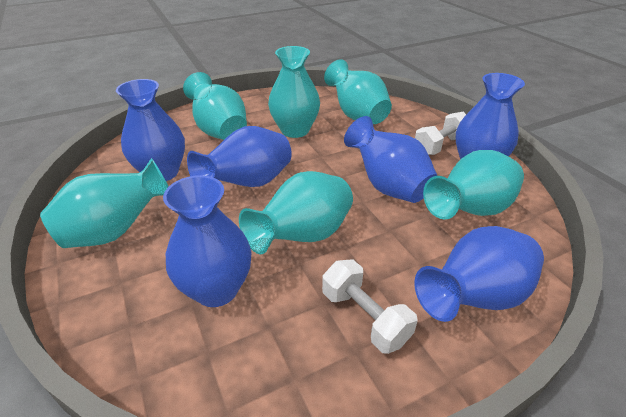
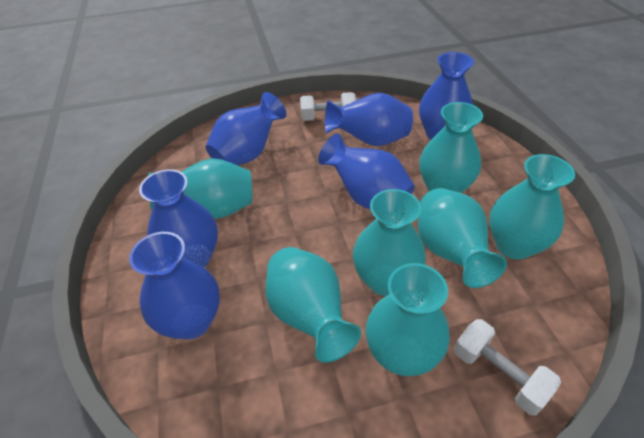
turquoise vase: [40,158,169,248] [183,72,247,140] [239,171,353,254] [268,46,320,138] [324,59,392,124] [423,150,524,219] = 6 -> [148,158,252,219] [266,247,361,363] [353,189,426,296] [365,263,450,376] [418,188,507,288] [419,102,483,193] [490,154,575,260] = 7

